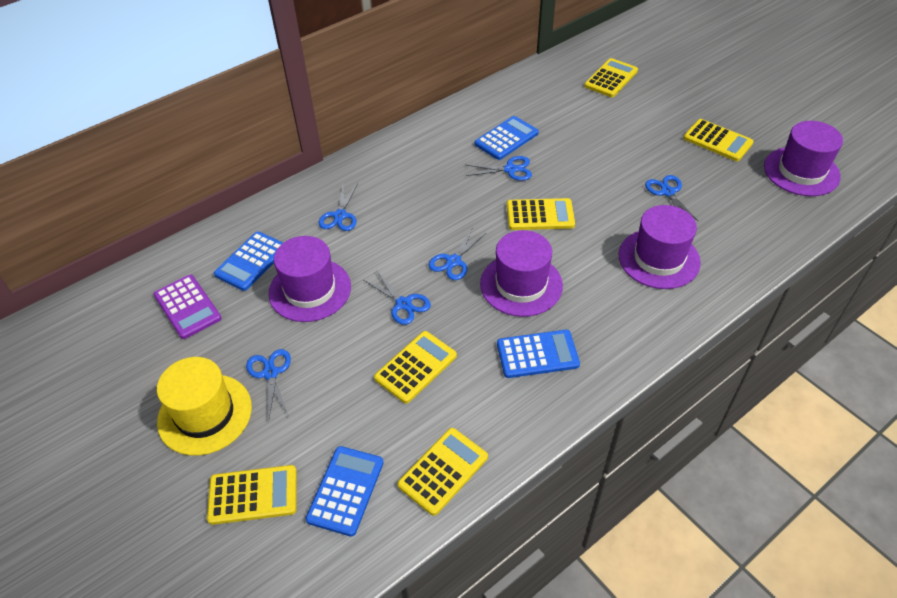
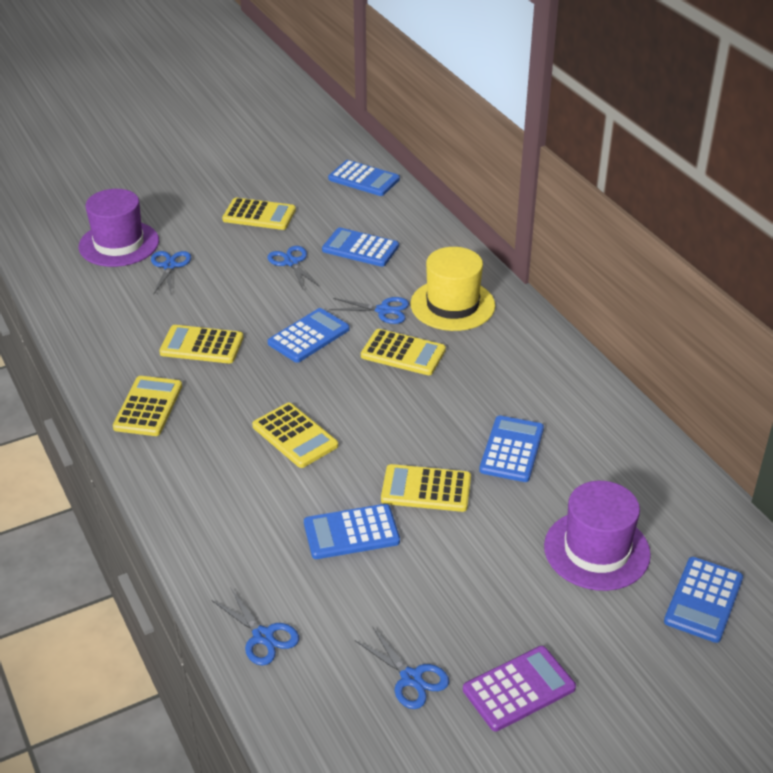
blue calculator: [214,232,283,291] [306,446,384,537] [475,116,539,160] [497,330,580,378] = 4 -> [268,308,350,363] [304,504,400,559] [322,228,399,267] [328,160,400,196] [479,416,544,482] [664,557,743,643] = 6
blue scissors: [246,349,291,418] [319,183,358,231] [364,270,431,325] [429,227,487,280] [466,156,532,181] [645,175,698,221] = 6 -> [151,251,191,295] [213,589,299,666] [267,246,320,289] [330,297,409,324] [355,626,449,709] = 5
purple hat: [268,236,351,322] [480,230,563,317] [619,205,701,289] [764,121,843,196] = 4 -> [79,189,159,267] [544,481,651,591] = 2

